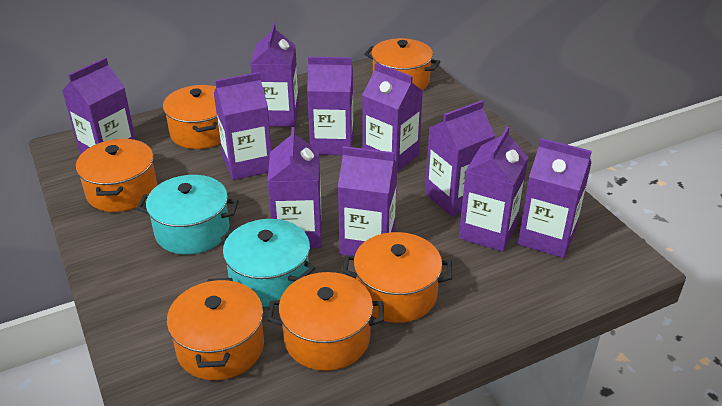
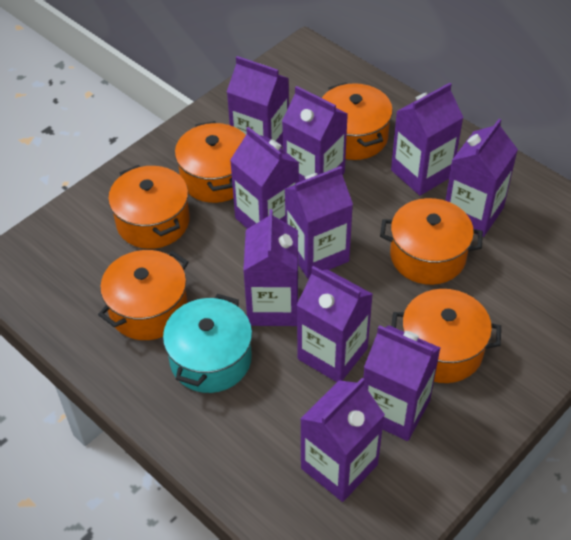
turquoise pot: [137,175,239,255] [221,219,316,307] = 2 -> [163,294,252,393] = 1

